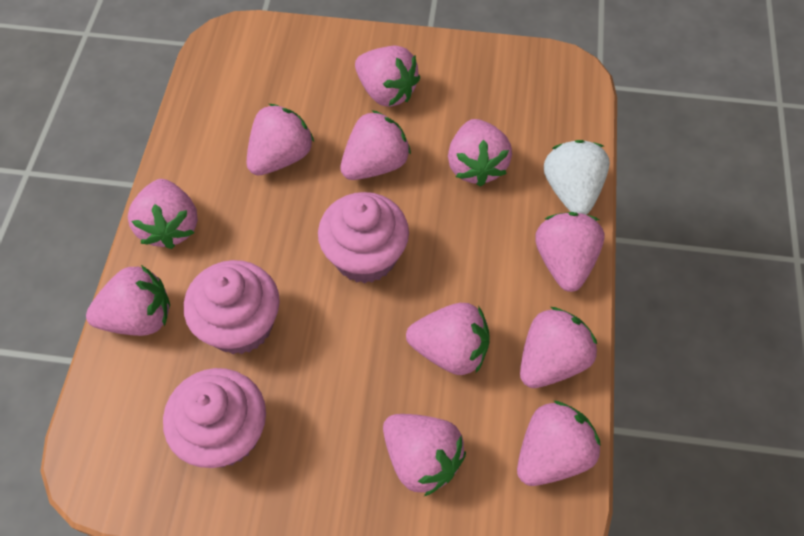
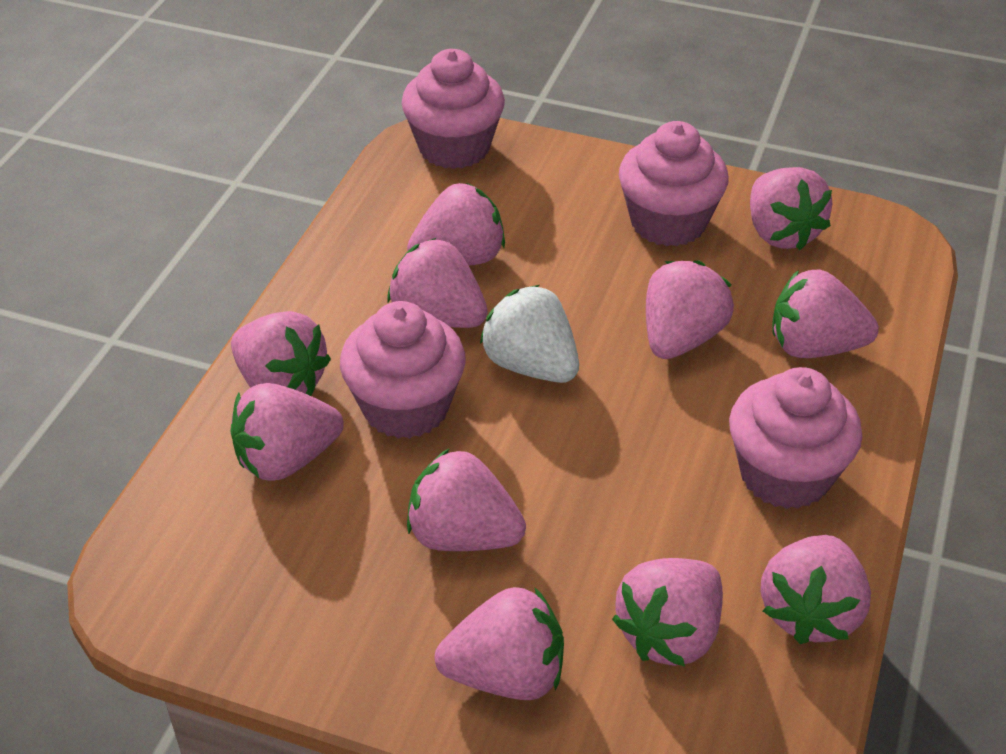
pink cupcake: [163,368,266,468] [184,260,280,354] [318,192,409,284] = 3 -> [340,301,466,439] [402,49,505,169] [619,121,729,246] [729,367,862,509] = 4

